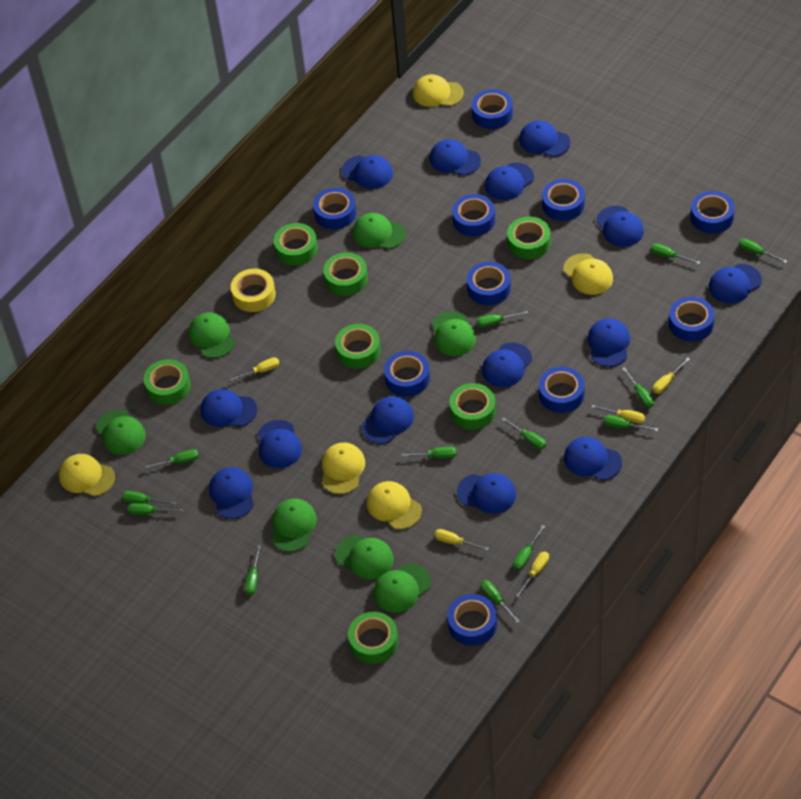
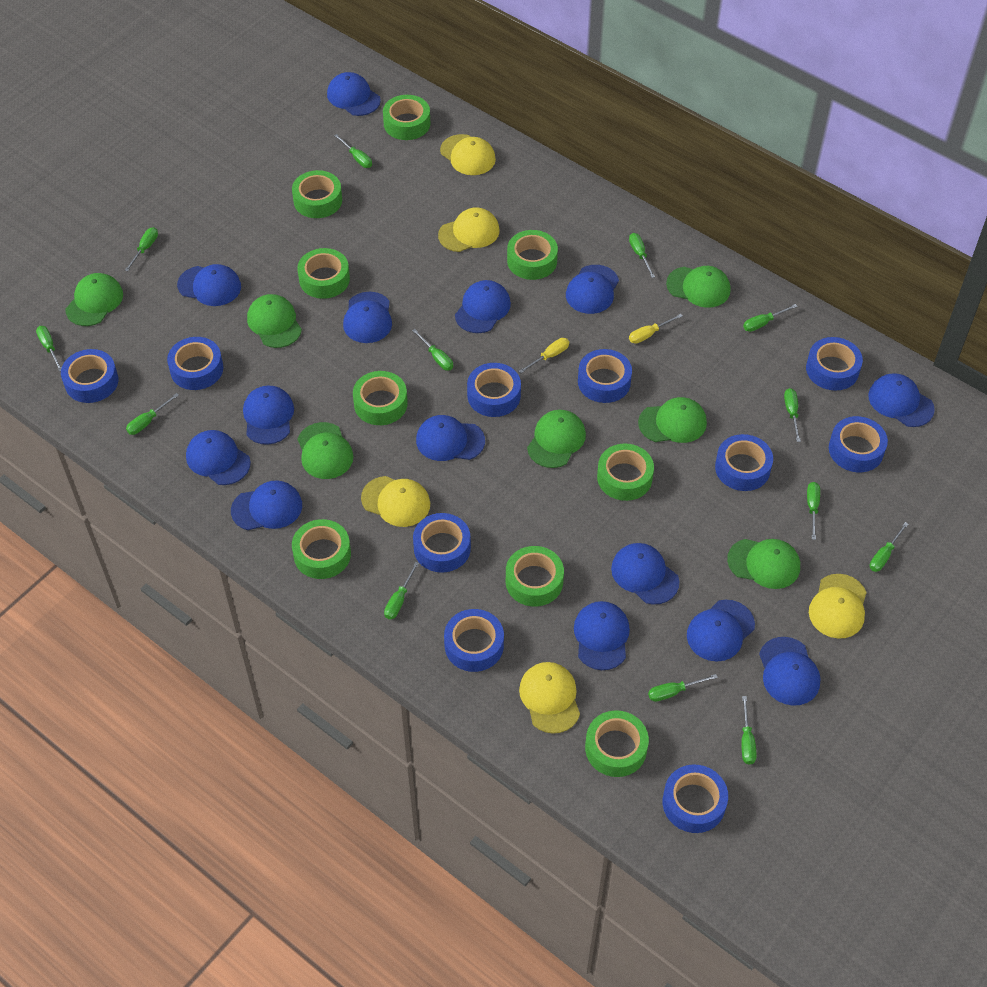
green tape: [144,359,191,405] [274,223,318,266] [323,252,368,296] [335,324,381,369] [348,612,399,664] [450,383,496,430] [507,216,551,259] = 7 -> [292,170,342,218] [292,519,351,579] [297,248,350,299] [353,371,408,425] [383,95,431,140] [506,546,564,607] [507,230,558,280] [585,710,649,777] [597,444,654,501] = 9
yellow screwdriver: [229,357,280,382] [434,529,489,551] [516,552,549,597] [591,405,645,424] [653,357,690,394] = 5 -> [519,338,569,373] [629,314,682,344] = 2
yellow tape: [231,269,276,312] = 1 -> none = 0

